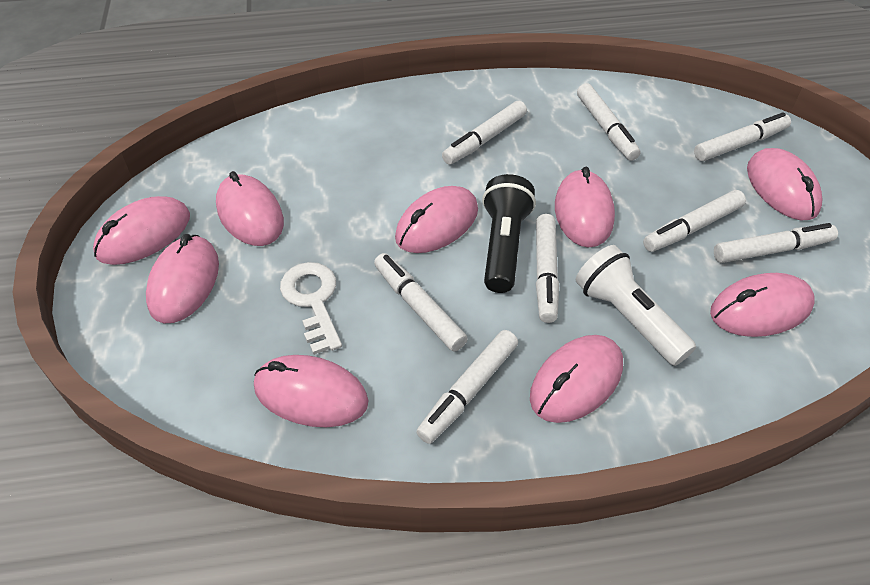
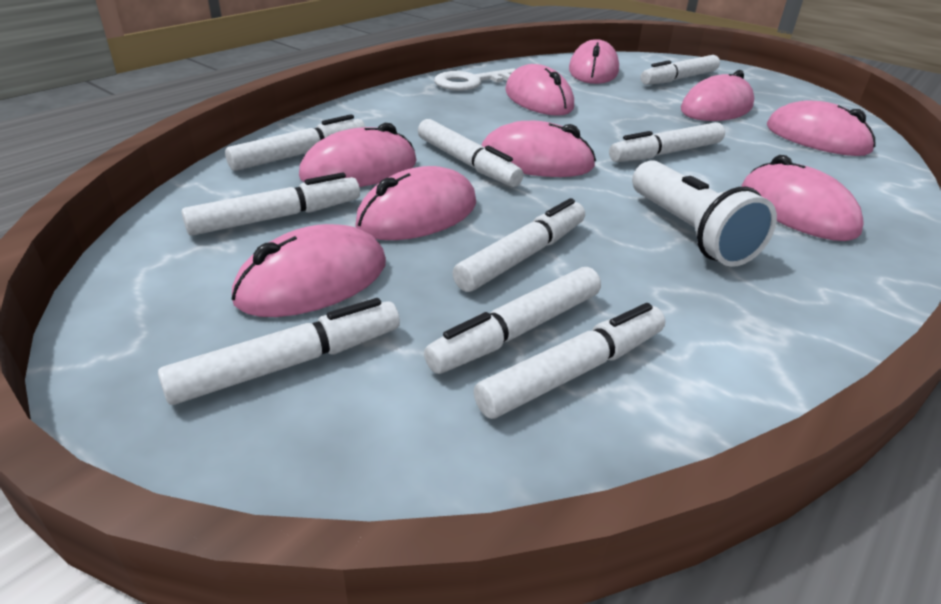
black flashlight: [482,174,536,293] = 1 -> none = 0
white marker: [374,253,468,351] [416,330,518,444] [442,101,527,165] [536,214,559,323] [577,83,641,161] [643,190,746,252] [694,112,791,161] [714,223,838,263] = 8 -> [158,298,400,405] [182,173,360,236] [225,114,365,171] [418,119,524,187] [424,267,601,374] [453,198,585,292] [474,303,665,419] [609,122,725,162] [640,55,720,85] = 9

